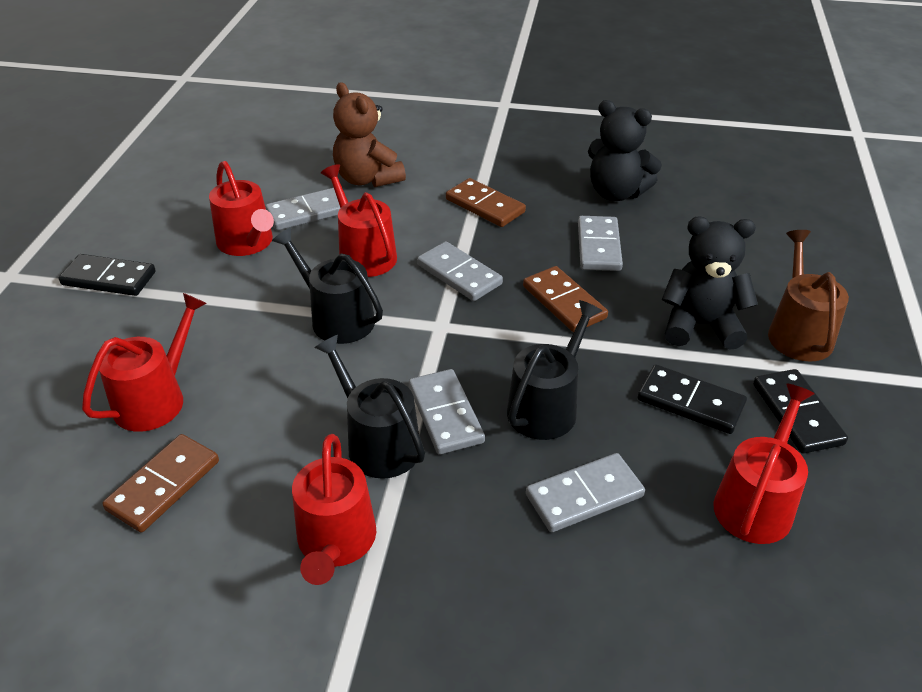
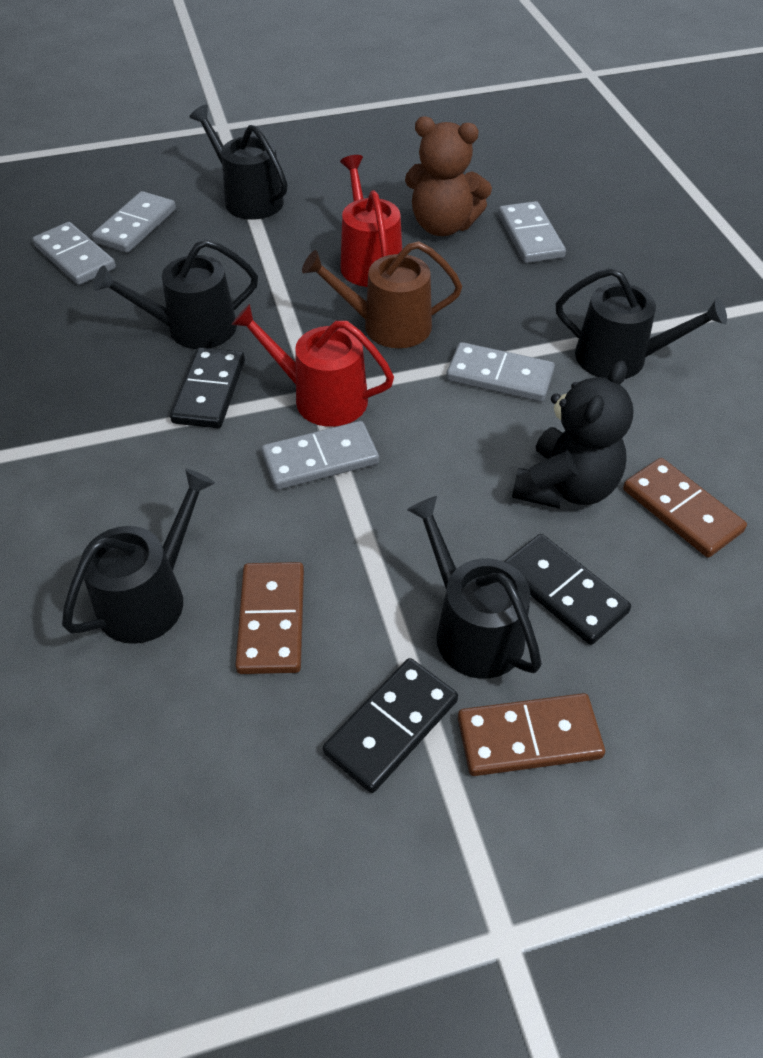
black teddy bear: [588,100,662,201] [662,217,758,350] = 2 -> [512,360,634,509] = 1
black watering can: [272,228,383,344] [314,335,425,479] [507,300,602,440] = 3 -> [62,469,215,644] [93,239,258,349] [189,105,287,220] [407,496,542,679] [556,268,727,379] = 5
red watering can: [82,293,207,432] [209,161,274,256] [292,434,376,585] [321,164,397,277] [713,384,814,544] = 5 -> [232,304,394,427] [340,155,402,287] = 2

